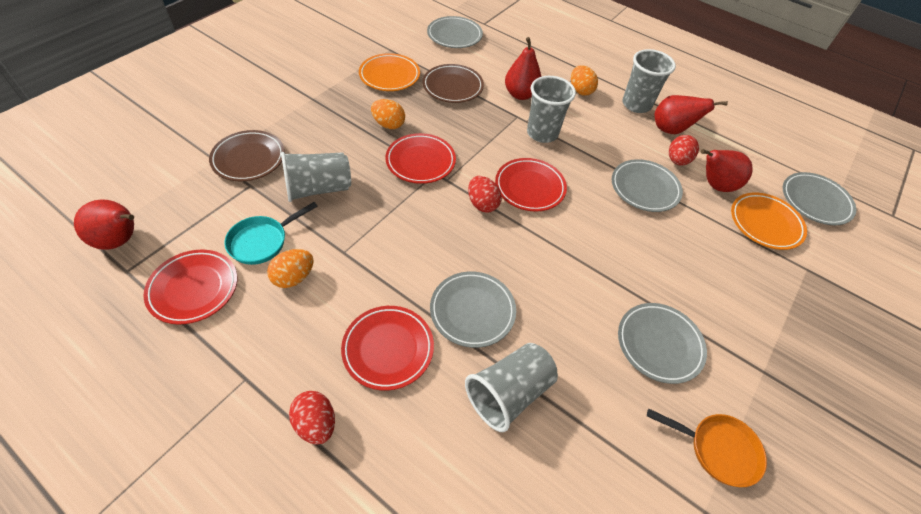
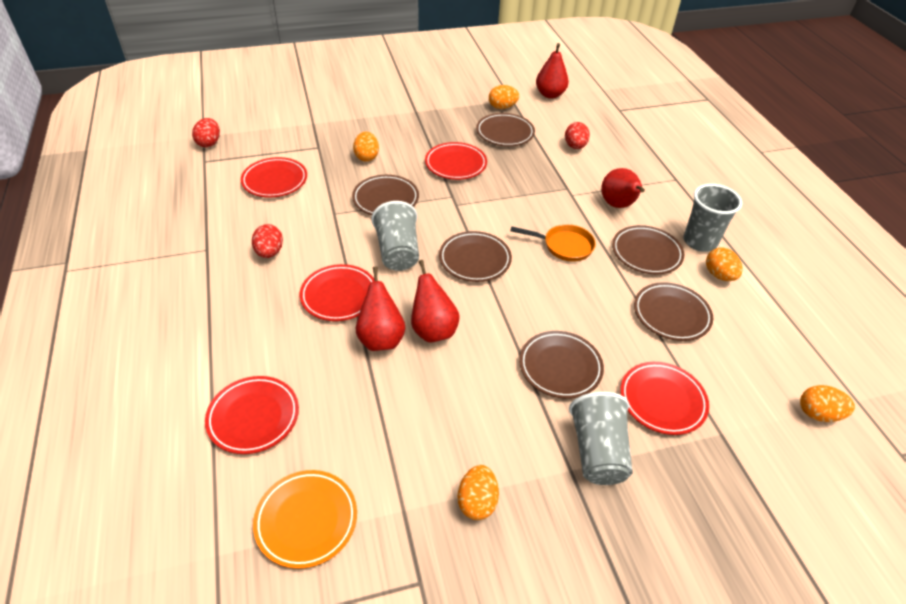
brown plate: [209,130,285,181] [423,64,484,103] = 2 -> [352,175,419,215] [439,231,512,282] [476,113,535,146] [519,331,604,399] [612,225,684,274] [634,282,713,341] = 6
grey cup: [281,152,351,202] [465,343,558,432] [527,76,576,143] [622,49,676,113] = 4 -> [371,201,419,271] [569,392,632,485] [683,184,742,252] = 3
grey plate: [427,16,483,48] [430,271,516,348] [612,159,683,212] [618,303,707,384] [783,172,856,225] = 5 -> none = 0
orange egg: [267,249,313,288] [371,99,405,129] [571,65,598,96] = 3 -> [353,132,379,162] [458,465,499,520] [489,85,519,109] [706,247,743,281] [800,385,855,422] = 5
orange plate: [359,53,420,91] [731,193,807,250] = 2 -> [253,470,357,569] = 1
red plate: [143,250,237,324] [341,306,434,390] [386,133,456,184] [495,158,567,211] = 4 -> [205,376,299,454] [241,157,307,197] [300,264,374,321] [425,142,487,180] [620,362,709,435] = 5
turquoise pan: [225,202,318,265] = 1 -> none = 0

